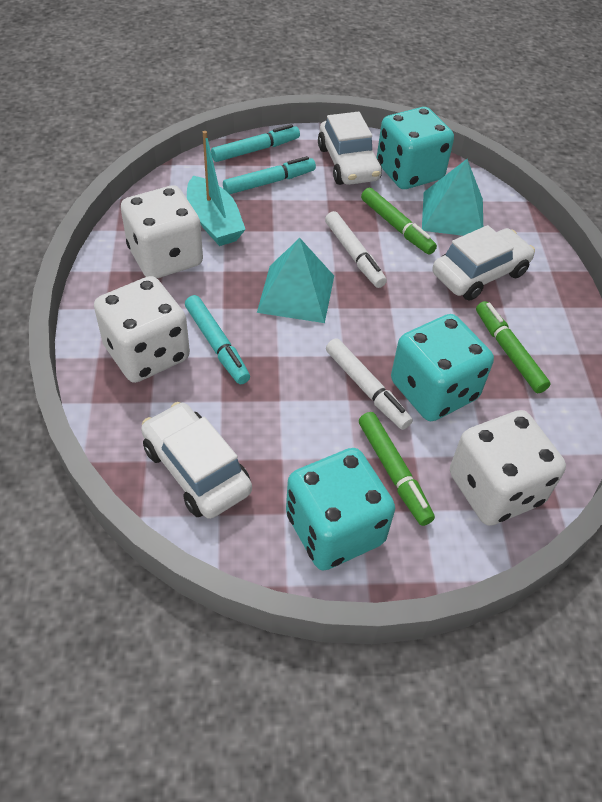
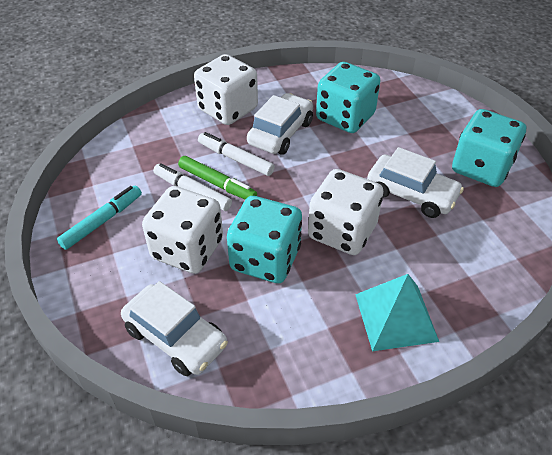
green marker: [359,412,435,526] [361,188,437,255] [476,301,551,393] = 3 -> [178,156,257,199] = 1
turquoise boat: [187,131,246,246] = 1 -> none = 0
turquoise marker: [185,295,250,384] [211,124,300,162] [223,156,316,194] = 3 -> [57,185,142,250] = 1
turquoise pyramid: [257,238,334,323] [422,159,483,236] = 2 -> [355,274,439,351] = 1

